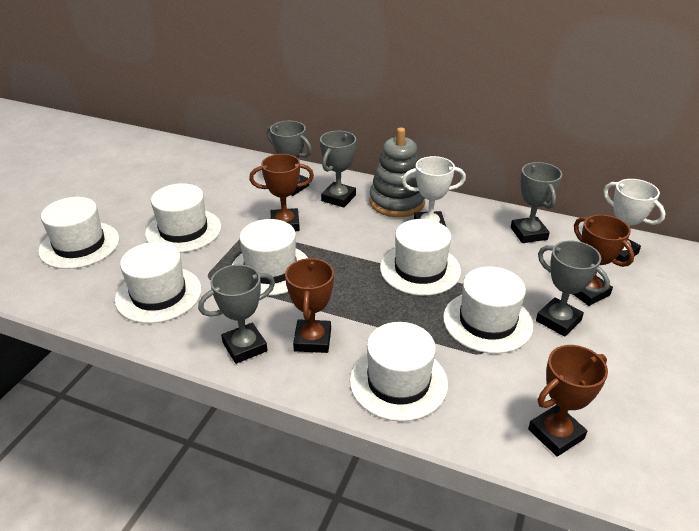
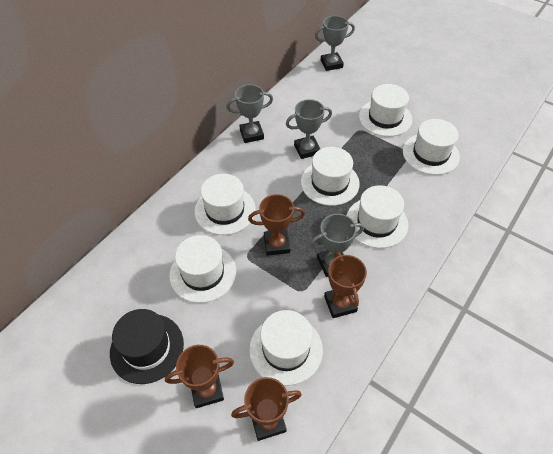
black hat: none = 0 -> [110,309,184,384] = 1
grey stacking toy: [370,127,425,217] = 1 -> none = 0
grey trophy: [198,264,275,364] [267,121,312,196] [320,131,356,208] [511,162,562,243] [536,241,610,337] = 5 -> [226,84,273,143] [286,99,332,159] [310,214,364,277] [315,16,355,71] = 4
white trophy: [402,156,466,226] [604,179,666,262] = 2 -> none = 0

